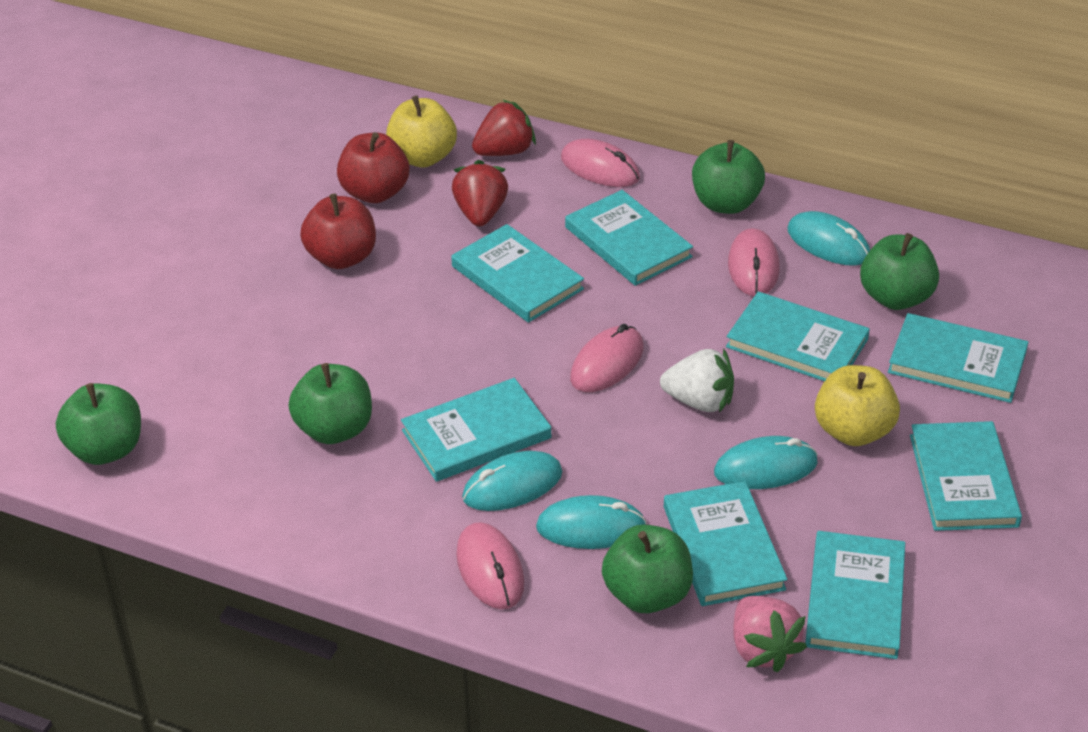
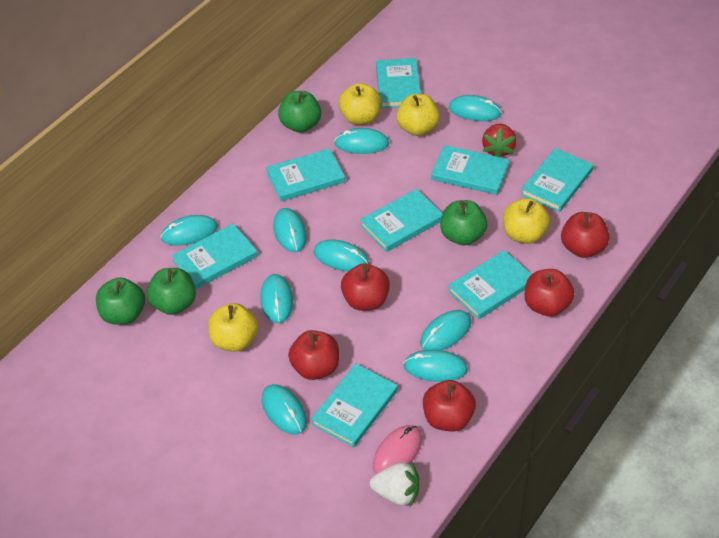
green apple: [56,383,141,465] [289,363,372,444] [602,524,693,613] [692,140,765,214] [860,233,939,310] = 5 -> [96,277,145,325] [147,268,196,315] [278,91,321,133] [440,200,487,246] = 4
pink mouse: [456,522,524,609] [561,139,640,187] [570,324,643,392] [728,228,780,296] = 4 -> [373,425,422,474] = 1
pink strawberry: [733,596,807,673] = 1 -> none = 0
red apple: [300,194,376,269] [337,132,409,203] = 2 -> [288,330,339,380] [341,263,390,311] [423,380,476,431] [525,269,574,316] [561,212,609,258] = 5
red strawberry: [452,160,508,226] [472,100,536,156] = 2 -> [482,124,516,157] = 1
turquoise mouse: [462,451,563,511] [536,495,647,549] [714,436,818,489] [787,211,870,266] = 4 -> [160,215,218,246] [260,274,293,323] [262,384,307,435] [273,208,307,252] [314,240,369,272] [334,128,389,154] [403,350,468,382] [420,310,471,350] [449,95,502,121] = 9
yellow apple: [386,95,457,167] [815,365,900,446] = 2 -> [208,303,258,352] [339,83,381,125] [396,94,440,136] [503,198,550,244] = 4

